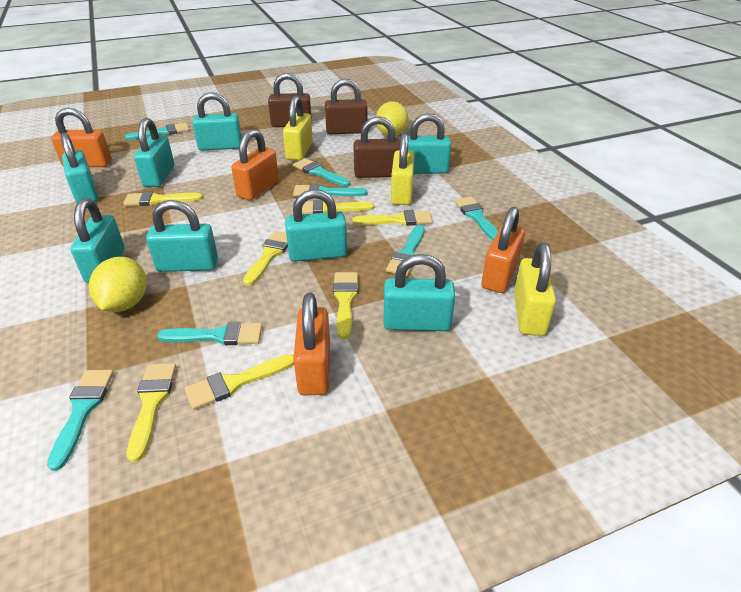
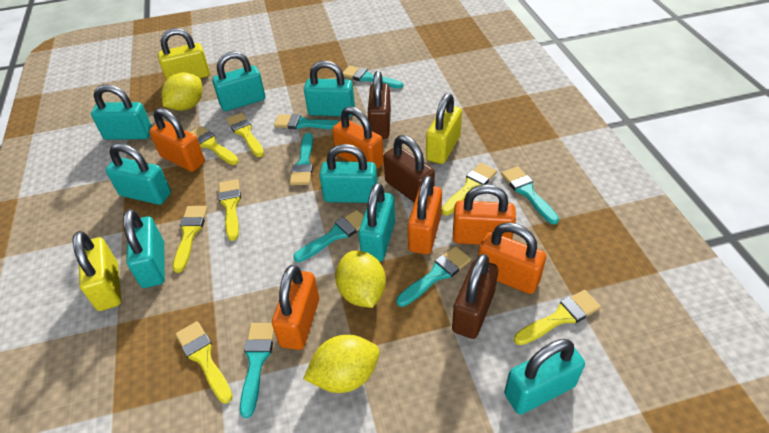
orange padlock: [51,108,111,167] [231,129,279,200] [293,293,330,395] [481,207,525,293] = 4 -> [149,108,205,172] [272,265,319,350] [332,106,384,169] [408,176,442,254] [453,184,516,245] [478,222,546,294] = 6
yellow lemon: [89,257,147,312] [376,101,408,136] = 2 -> [161,72,203,111] [303,335,380,393] [335,251,386,308] = 3

